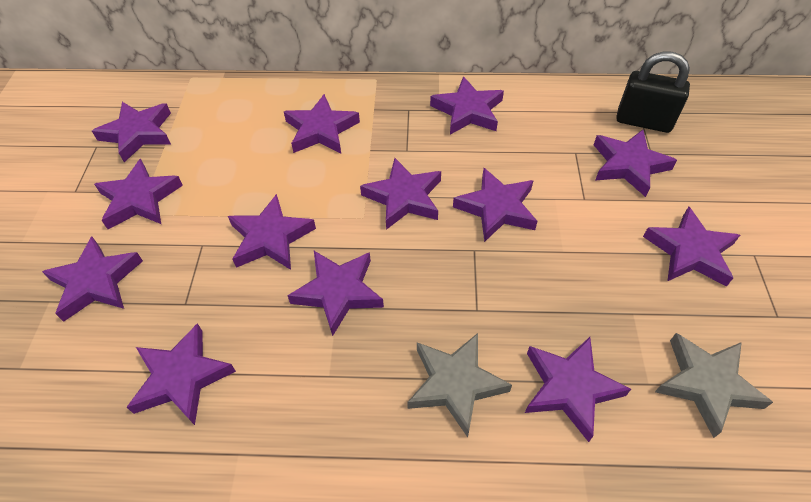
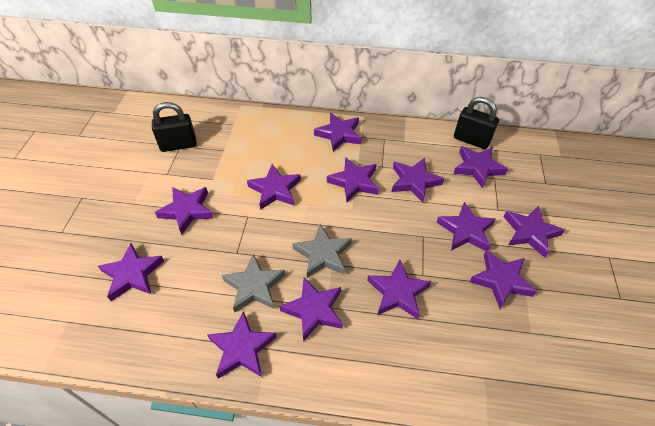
black padlock: [616,51,690,133] = 1 -> [152,102,197,152] [454,97,499,149] = 2

